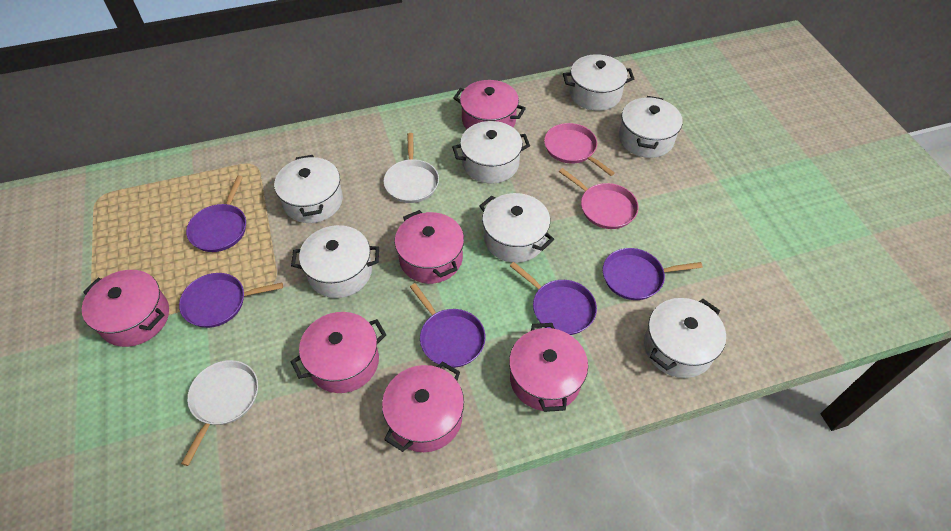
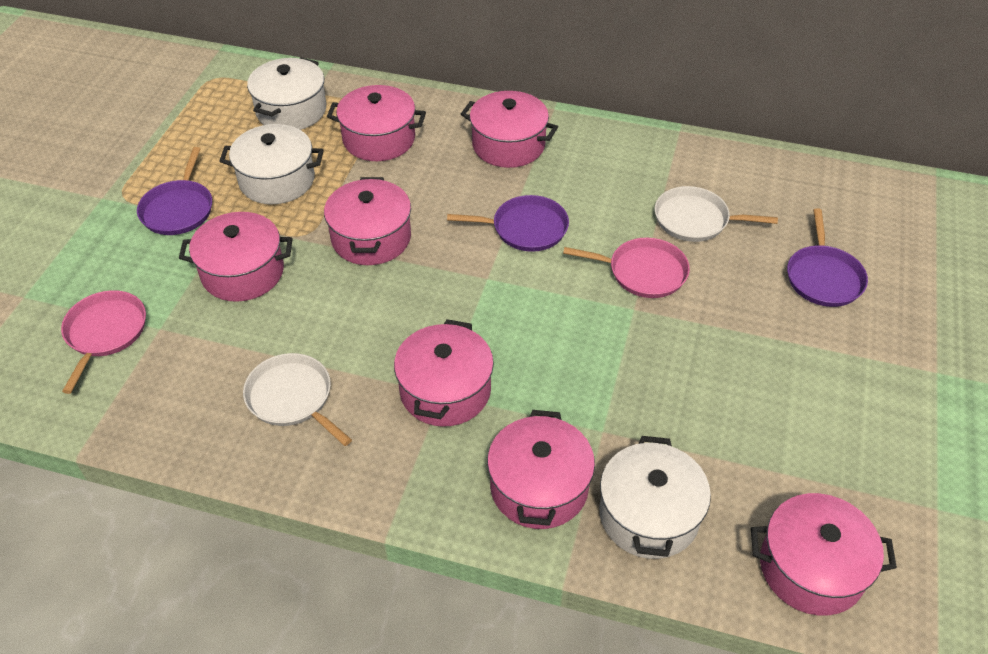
pink pot: [82,270,169,347] [291,312,386,393] [382,361,464,452] [394,210,464,284] [453,80,526,130] [509,323,588,412] = 6 -> [179,212,293,302] [324,177,411,265] [327,85,426,161] [394,319,494,427] [461,91,558,168] [487,410,595,529] [751,493,897,615] = 7
purple pan: [179,273,283,328] [186,176,246,252] [410,283,486,368] [510,262,597,335] [603,248,703,300] = 5 -> [137,147,212,235] [447,195,569,252] [787,208,868,307] = 3
white pot: [274,155,343,223] [291,225,379,298] [452,121,530,184] [479,193,554,263] [563,54,634,111] [619,96,683,158] [644,298,726,378] = 7 -> [219,124,324,204] [247,57,326,130] [599,436,711,559] = 3

